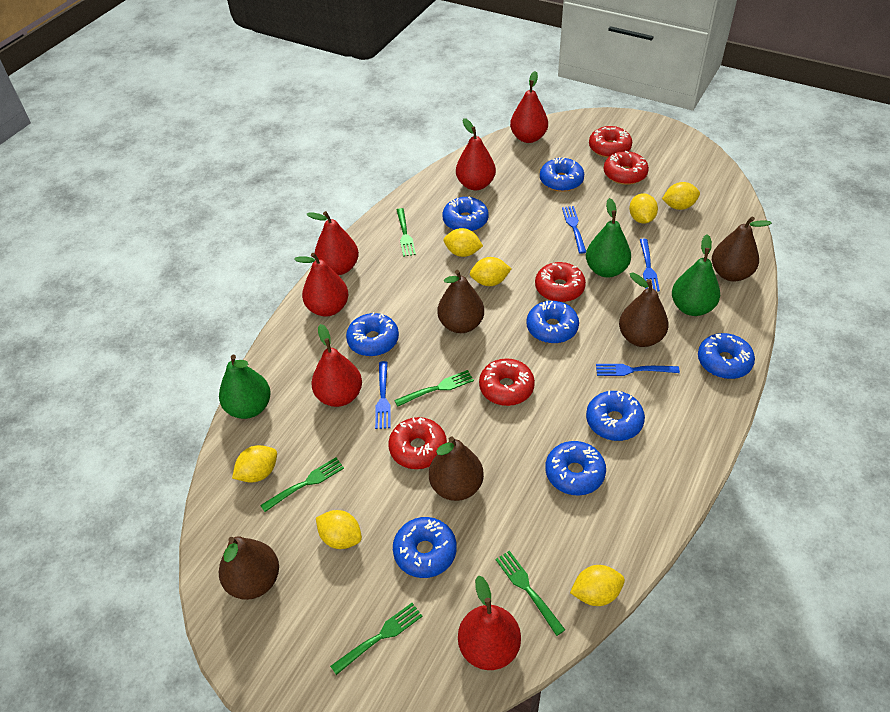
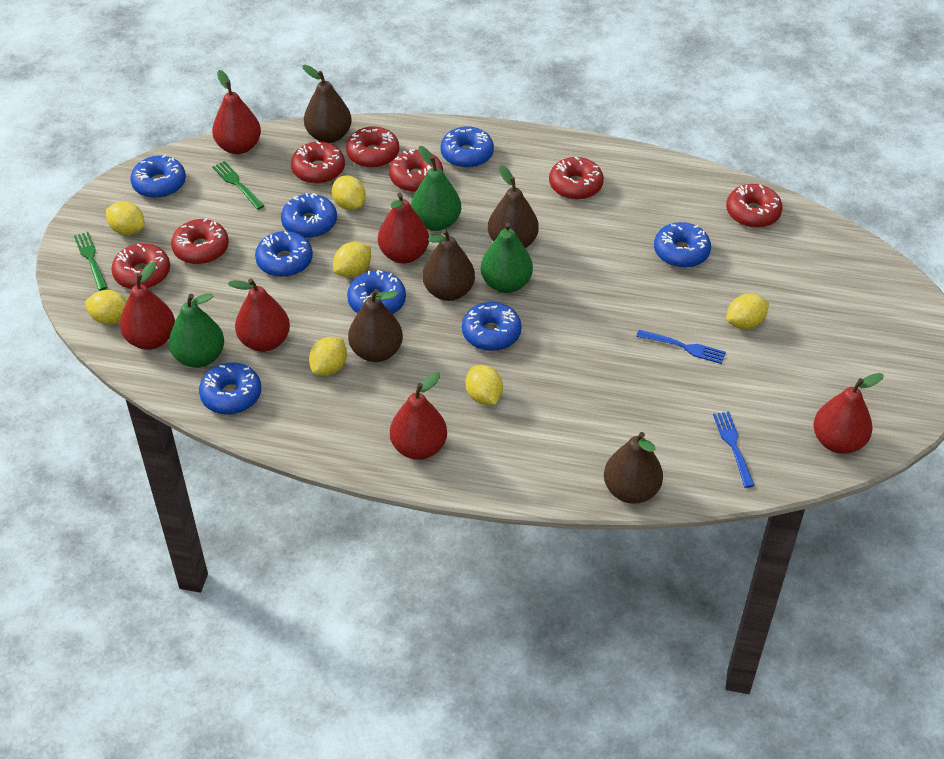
blue fork: [375,361,391,429] [562,206,586,254] [596,364,680,376] [640,239,660,291] = 4 -> [636,330,726,364] [713,412,754,488] = 2
green fork: [260,457,344,512] [330,603,423,675] [394,370,474,407] [397,208,416,257] [495,551,565,636] = 5 -> [74,232,108,291] [212,161,264,210] = 2
red donut: [388,417,447,469] [479,358,535,406] [535,262,586,302] [589,126,632,158] [603,151,649,185] = 5 -> [111,244,170,289] [171,218,229,264] [291,141,345,184] [346,126,399,168] [389,149,443,192] [549,157,604,200] [726,184,783,228] = 7

